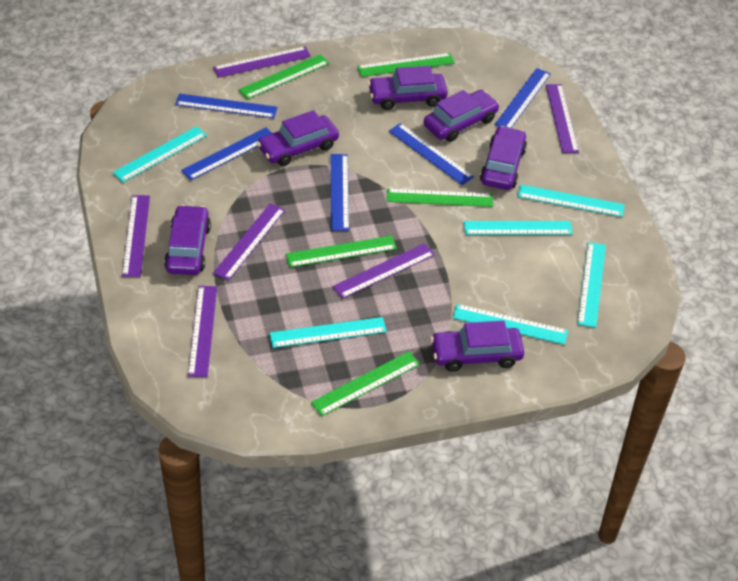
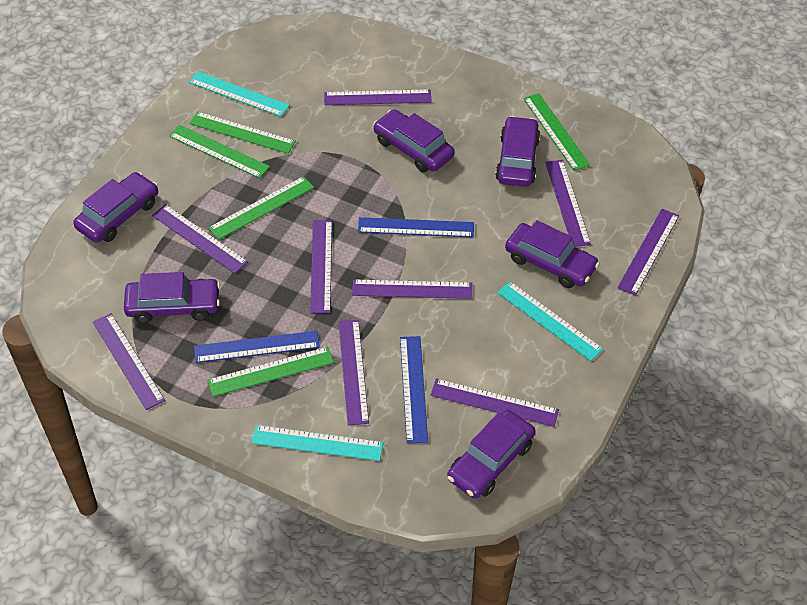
blue ruler: [175,93,278,118] [181,128,272,180] [331,154,349,231] [389,123,474,185] [495,68,551,128] = 5 -> [194,331,320,363] [358,217,474,237] [400,336,428,443] = 3
purple ruler: [122,195,150,277] [188,286,217,377] [213,46,311,78] [213,203,285,280] [333,243,435,299] [546,84,579,153] = 6 -> [93,313,165,410] [152,204,248,274] [310,220,332,313] [324,89,432,105] [339,320,369,425] [352,279,472,299] [431,378,559,427] [545,160,591,247] [617,209,679,296] = 9
turquoise ruler: [113,126,207,182] [270,317,387,348] [453,304,568,345] [464,221,573,235] [518,185,625,217] [577,242,606,328] = 6 -> [189,71,290,117] [251,425,383,461] [497,281,603,361] = 3

